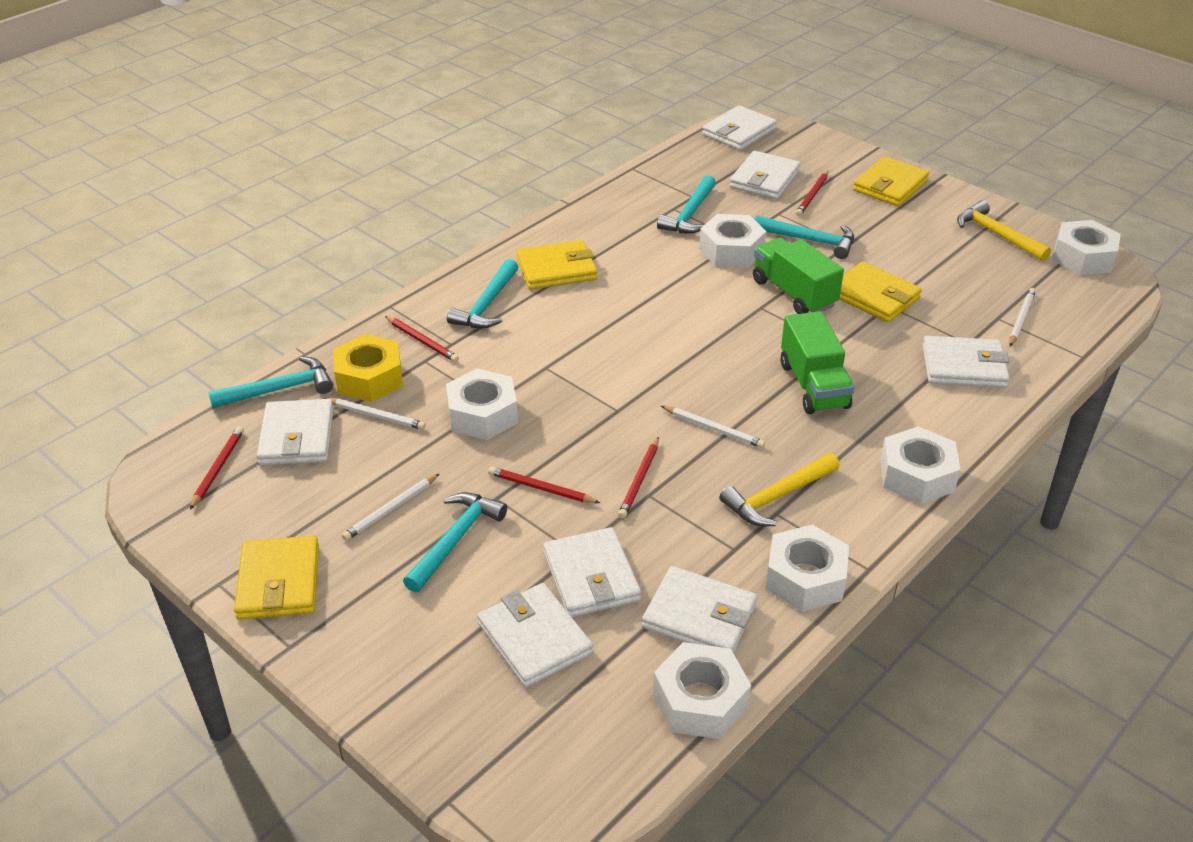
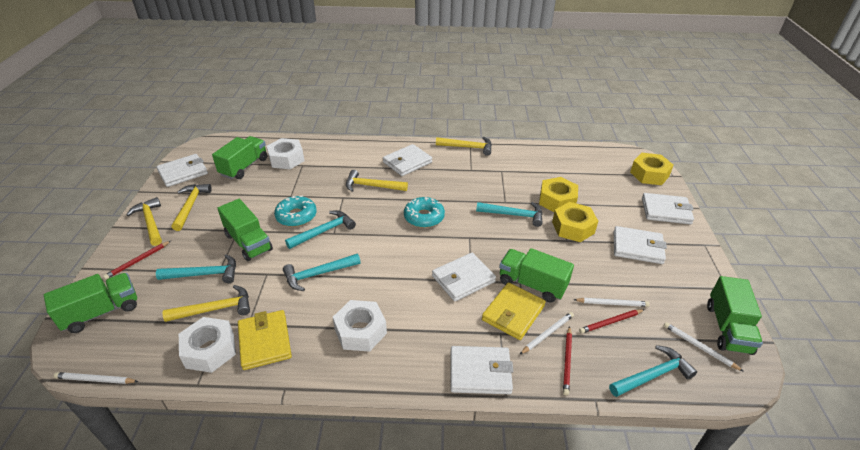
green truck: [753,238,844,314] [781,311,854,414] = 2 -> [44,273,137,333] [212,136,267,179] [217,199,273,261] [499,248,574,303] [707,276,763,355] = 5
red pencil: [190,426,244,510] [385,316,459,362] [488,467,600,503] [618,437,659,519] [796,171,828,216] = 5 -> [103,241,171,280] [563,326,572,396] [579,309,645,333] = 3
turquoise donut: none = 0 -> [274,195,317,227] [404,197,445,228] = 2
white nut: [446,369,518,440] [653,642,751,739] [699,214,766,268] [765,524,849,612] [880,426,961,504] [1052,220,1121,275] = 6 -> [179,317,236,373] [267,138,304,169] [333,300,387,352] = 3
white wallet: [257,399,334,466] [477,583,593,687] [543,527,641,617] [642,566,757,654] [702,105,777,150] [729,151,801,199] [922,336,1010,388] = 7 -> [156,154,208,187] [383,144,432,176] [432,253,496,301] [451,346,513,394] [614,226,667,264] [642,193,694,224] = 6
yellow hammer: [719,453,840,526] [957,200,1051,261] = 2 -> [126,197,162,246] [162,285,250,322] [172,184,212,231] [346,170,408,192] [436,137,492,156] = 5
yellow nut: [333,334,403,402] = 1 -> [539,177,578,212] [552,202,598,242] [630,153,674,185] = 3
yellow wallet: [234,536,319,620] [517,240,597,290] [840,261,922,323] [853,156,929,206] = 4 -> [238,310,292,370] [482,282,546,340] = 2

